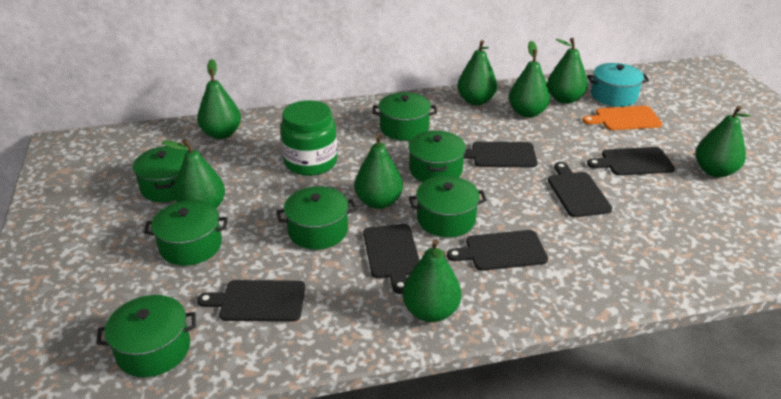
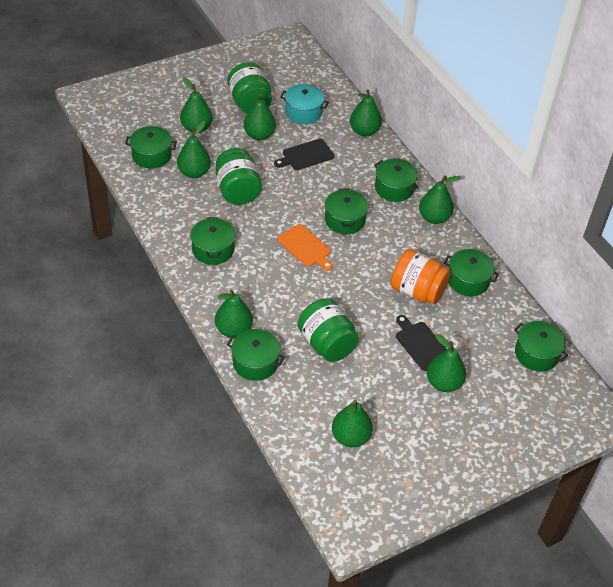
black cutting board: [197,280,305,322] [363,224,420,294] [447,230,548,271] [464,142,537,167] [548,162,612,217] [587,147,675,176] = 6 -> [274,139,335,170] [396,315,447,371] = 2
green jar: [280,100,337,176] = 1 -> [216,148,262,204] [227,62,272,114] [298,298,359,362] = 3
orange jar: none = 0 -> [391,249,451,304] = 1

